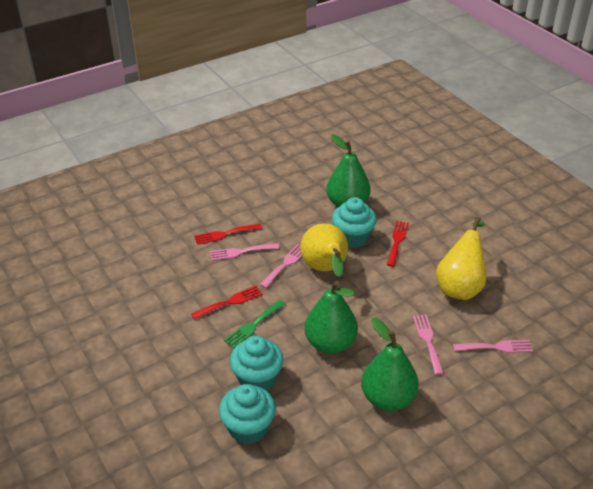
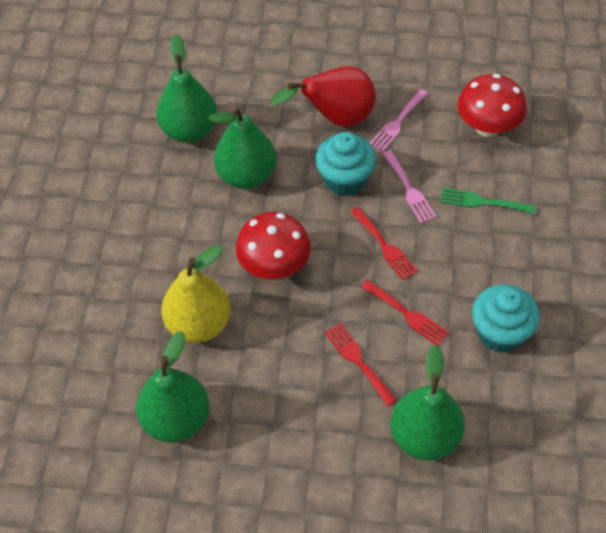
green pear: [305,280,358,354] [326,134,370,207] [361,318,419,411] = 3 -> [136,331,210,443] [156,34,217,143] [209,106,277,189] [390,344,465,461] = 4
pink fork: [209,243,279,261] [260,244,302,288] [413,314,444,375] [453,340,533,353] = 4 -> [369,89,428,152] [382,150,437,223] = 2
red mushroom: none = 0 -> [236,212,311,280] [457,74,527,137] = 2
red pear: none = 0 -> [271,66,376,127] = 1
turquoise cupcake: [219,384,276,444] [230,336,283,391] [332,197,377,248] = 3 -> [315,132,376,196] [472,284,540,353] = 2
yellow pear: [300,223,348,277] [436,217,486,300] = 2 -> [161,246,231,343] = 1

